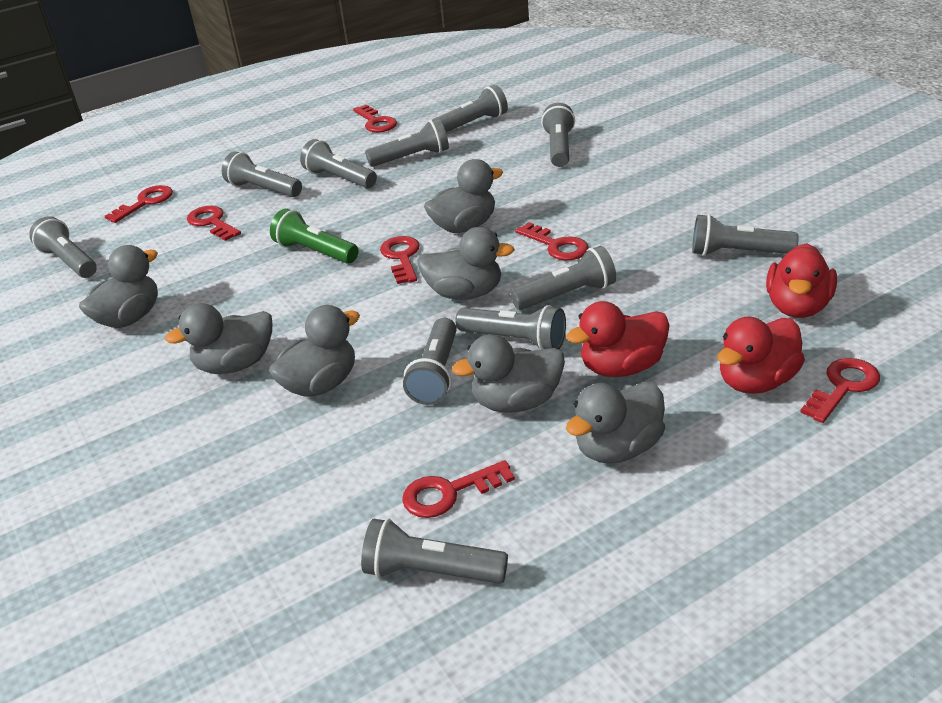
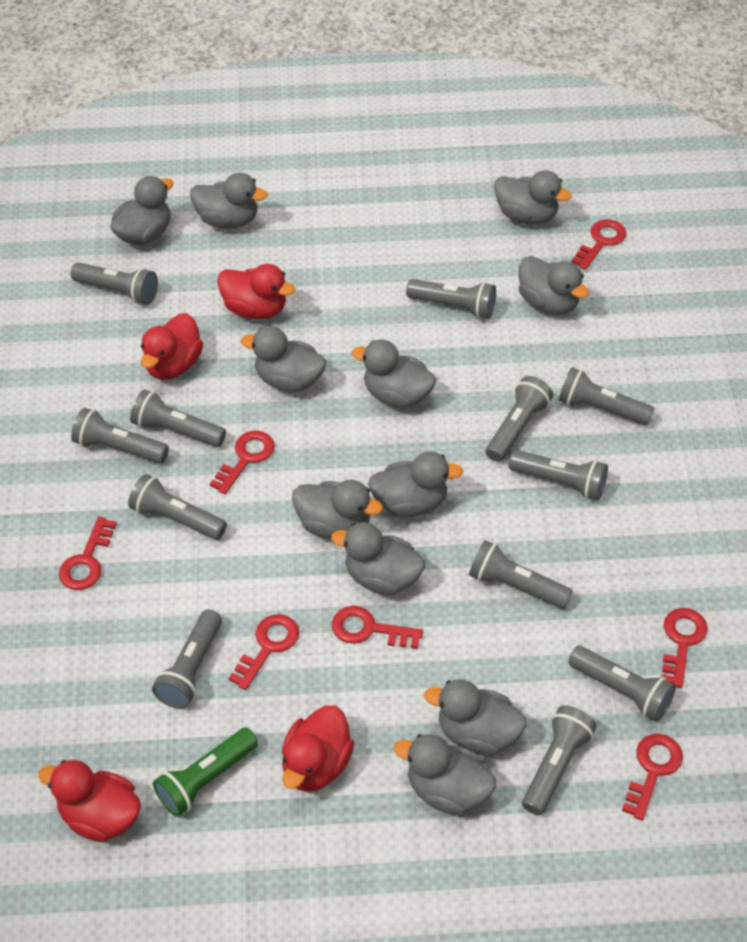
grey duck: [79,245,158,328] [165,303,273,374] [269,305,360,397] [417,227,515,300] [424,159,503,233] [452,334,565,413] [566,381,665,464] = 7 -> [110,176,173,245] [190,173,268,229] [241,326,326,392] [292,480,383,538] [331,522,425,595] [352,340,436,408] [368,451,463,518] [394,734,496,815] [424,679,527,756] [494,170,572,225] [518,256,589,315] = 11
grey flashlight: [29,216,97,278] [222,152,302,197] [300,139,377,188] [361,519,508,584] [365,119,449,167] [403,318,457,405] [432,85,508,132] [455,305,566,350] [510,246,616,310] [541,103,575,167] [692,214,799,256] = 11 -> [70,262,158,305] [71,408,169,464] [128,474,227,540] [130,390,226,447] [152,610,222,709] [406,279,496,319] [469,540,573,609] [486,376,553,462] [508,450,608,501] [522,705,597,815] [559,367,655,426] [568,646,676,722] = 12
red duck: [566,301,669,377] [717,317,805,394] [766,243,837,318] = 3 -> [38,760,141,842] [141,313,203,380] [217,264,295,320] [282,705,354,792] = 4

